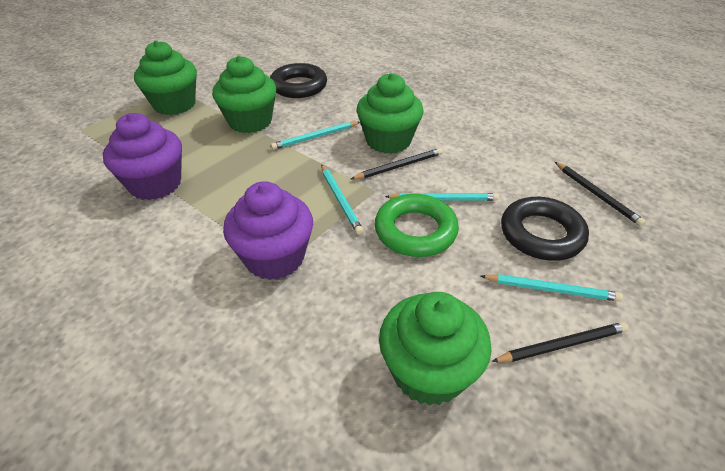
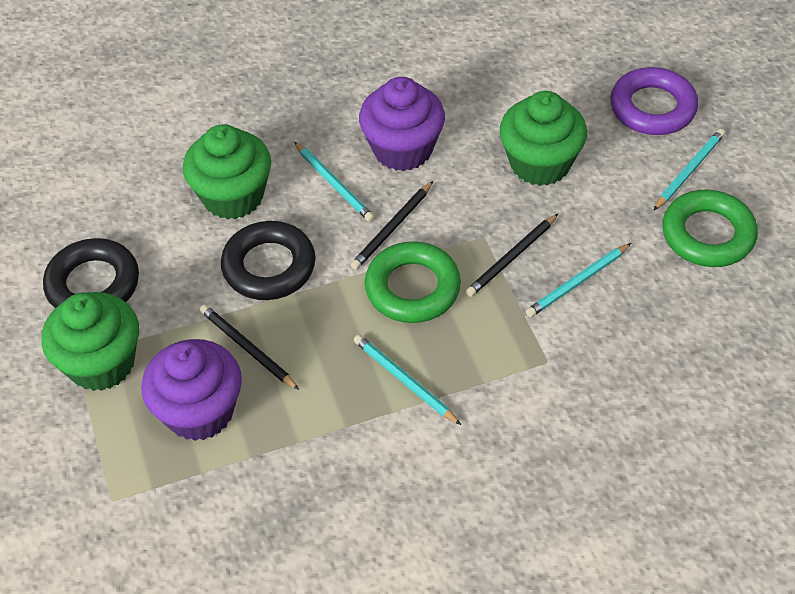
green cupcake: [134,40,197,115] [212,56,277,133] [357,73,424,154] [379,292,491,406] = 4 -> [42,292,139,391] [183,124,271,220] [500,91,587,186] = 3
green ring: [375,194,459,257] = 1 -> [365,241,461,323] [662,190,758,267] = 2
purple ring: none = 0 -> [611,67,698,135] = 1

